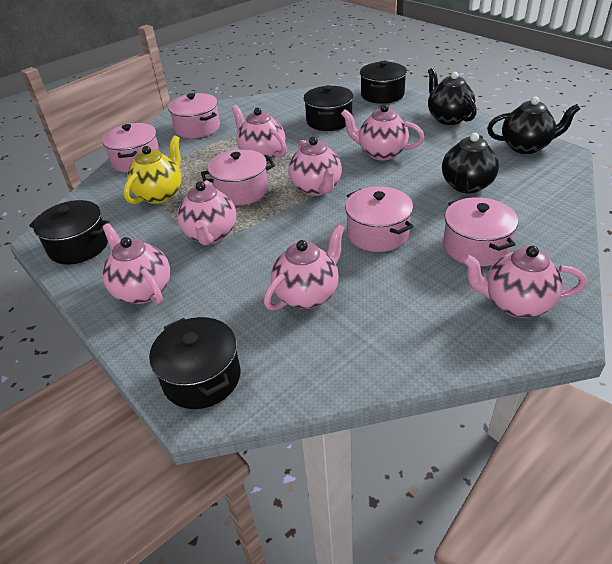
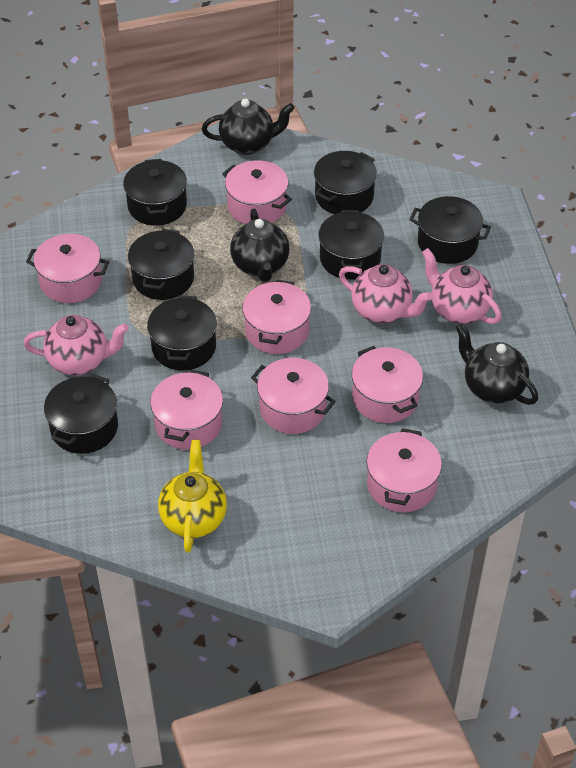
black pot: [29,200,110,264] [149,317,240,409] [304,85,354,131] [360,61,407,104] = 4 -> [44,374,118,454] [123,159,187,226] [128,229,194,300] [147,295,217,371] [314,151,377,214] [319,210,384,280] [409,196,491,264] = 7
pink pot: [102,123,160,173] [168,93,220,138] [201,149,275,205] [345,187,414,252] [443,197,518,267] = 5 -> [26,234,109,303] [150,370,223,450] [222,160,292,224] [243,280,311,354] [251,358,336,434] [352,346,423,423] [367,428,442,512] = 7
pink teapot: [102,223,170,304] [177,180,237,245] [231,105,287,162] [264,224,345,310] [288,137,342,196] [341,104,424,160] [462,246,587,318] = 7 -> [23,315,129,375] [339,264,433,323] [422,248,501,324] = 3

